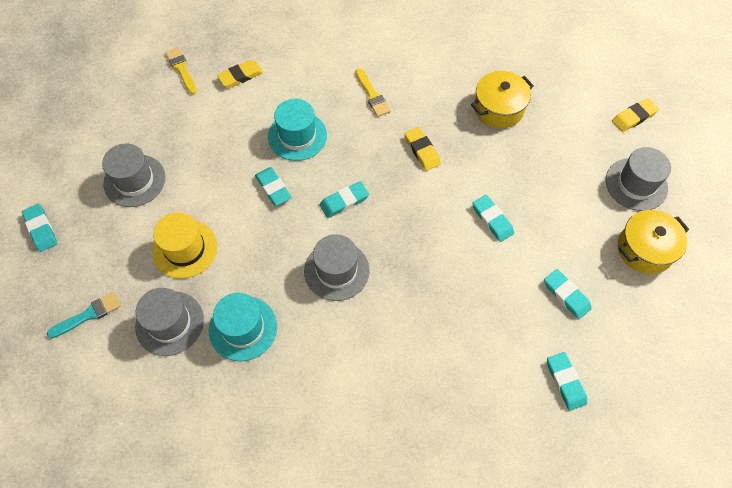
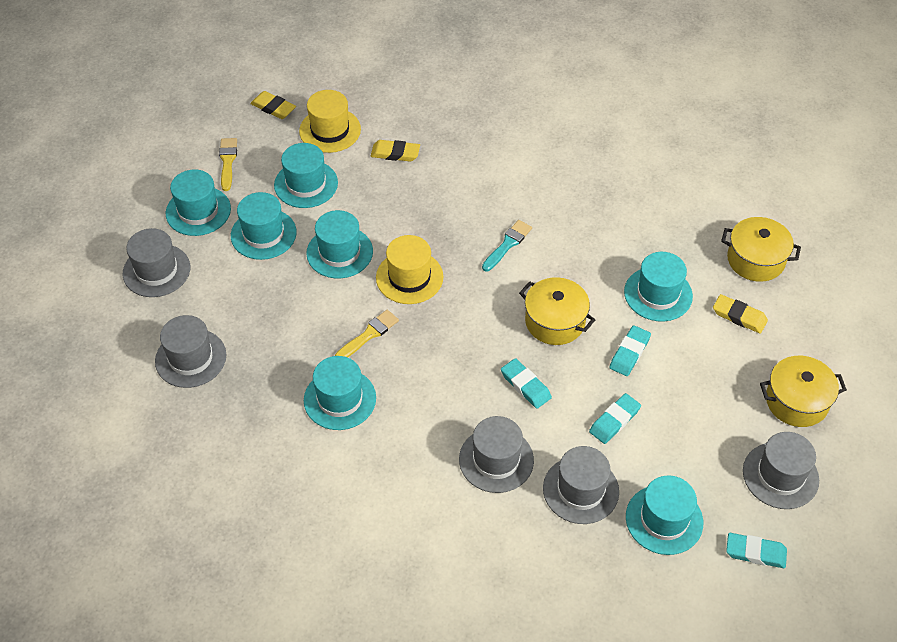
grey hat: [102,143,165,207] [135,288,204,356] [304,234,370,301] [606,147,671,211] = 4 -> [123,228,190,297] [155,315,226,388] [459,416,534,493] [543,446,619,524] [743,432,819,509] = 5
turquoise eraser: [22,204,57,252] [255,167,292,206] [320,181,369,218] [472,195,514,242] [544,269,592,319] [547,352,587,411] = 6 -> [501,358,552,409] [589,393,641,444] [609,325,651,376] [726,533,787,568] = 4
turquoise hat: [209,293,277,361] [268,99,327,161] = 2 -> [166,169,231,236] [231,192,297,260] [274,143,338,208] [304,356,376,430] [306,210,373,278] [624,252,693,321] [626,475,703,555] = 7
yellow hat: [152,213,217,279] = 1 -> [299,90,361,153] [376,235,443,304] = 2
yellow pot: [471,71,534,129] [618,210,689,274] = 2 -> [519,277,595,345] [721,217,801,282] [760,356,847,427] = 3

